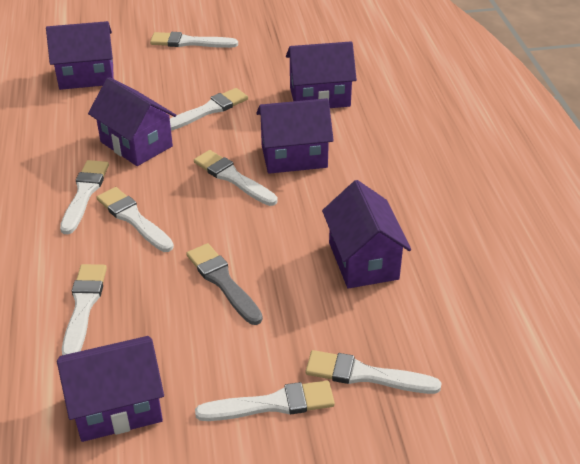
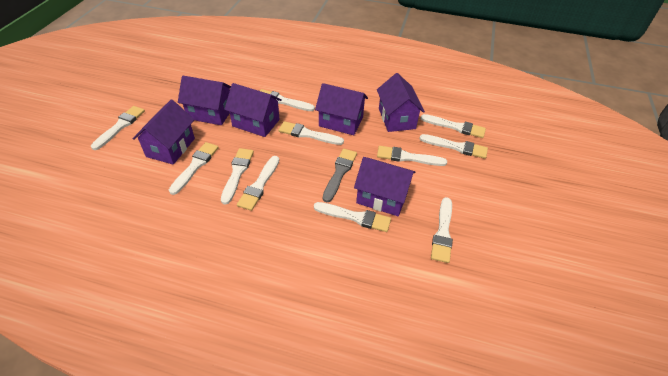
white brush: [60,160,109,234] [62,264,107,355] [97,187,174,252] [150,32,238,48] [170,88,248,131] [194,150,277,206] [195,381,335,421] [306,350,441,394] = 8 -> [91,106,145,150] [169,142,219,195] [221,148,254,204] [237,156,279,211] [260,89,315,111] [278,121,344,145] [314,202,391,232] [377,146,447,166] [419,134,488,159] [420,114,486,138] [431,197,453,263] = 11

